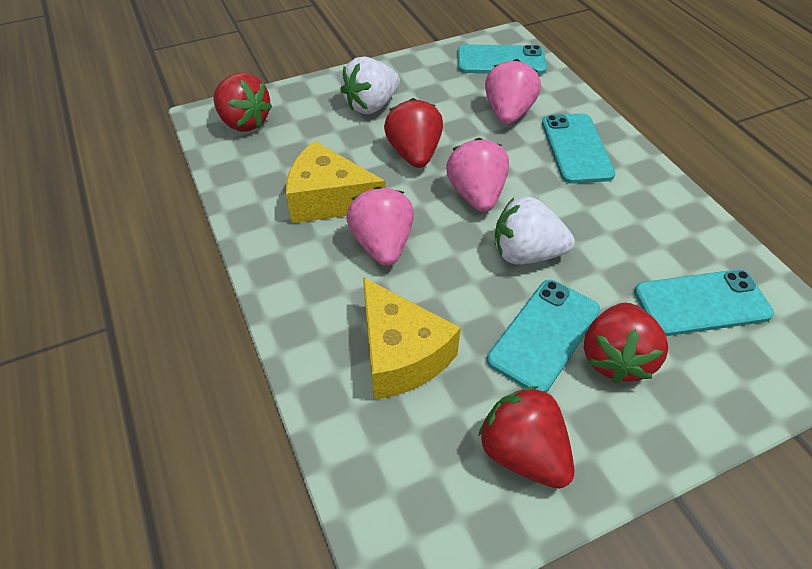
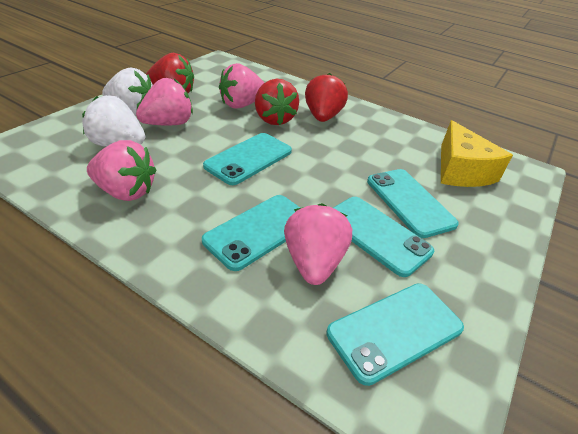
pink strawberry: [346,186,414,266] [446,138,509,212] [485,59,541,124] = 3 -> [87,140,156,201] [136,78,193,125] [219,63,264,108] [284,203,352,285] = 4
red strawberry: [213,73,272,131] [384,98,443,168] [478,386,574,489] [584,303,668,383] = 4 -> [146,52,194,93] [255,79,299,125] [305,73,348,122] = 3
turquoise phone: [458,44,547,74] [487,280,600,392] [542,113,616,184] [634,270,774,336] = 4 -> [202,195,300,271] [203,133,292,185] [327,283,464,386] [333,197,434,277] [367,169,459,238] = 5
yellow cheese: [286,141,385,223] [363,277,461,400] = 2 -> [441,120,513,187] = 1

